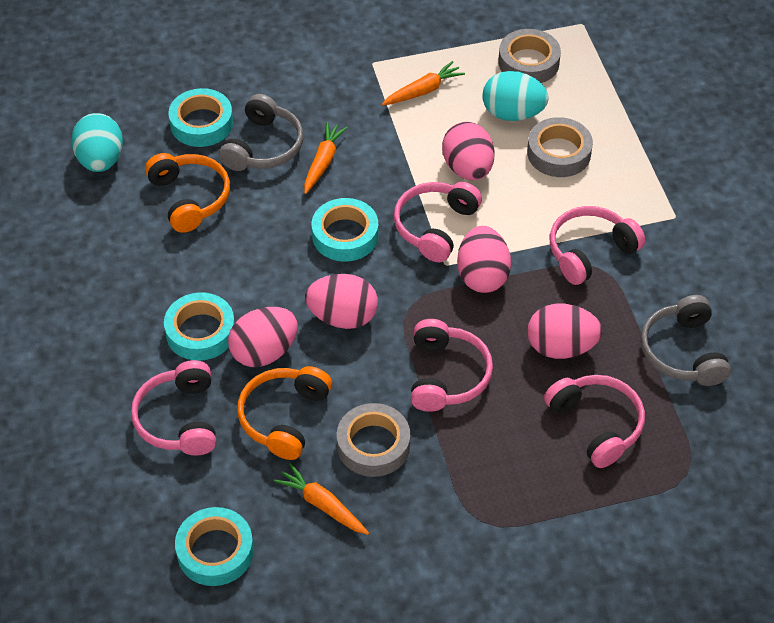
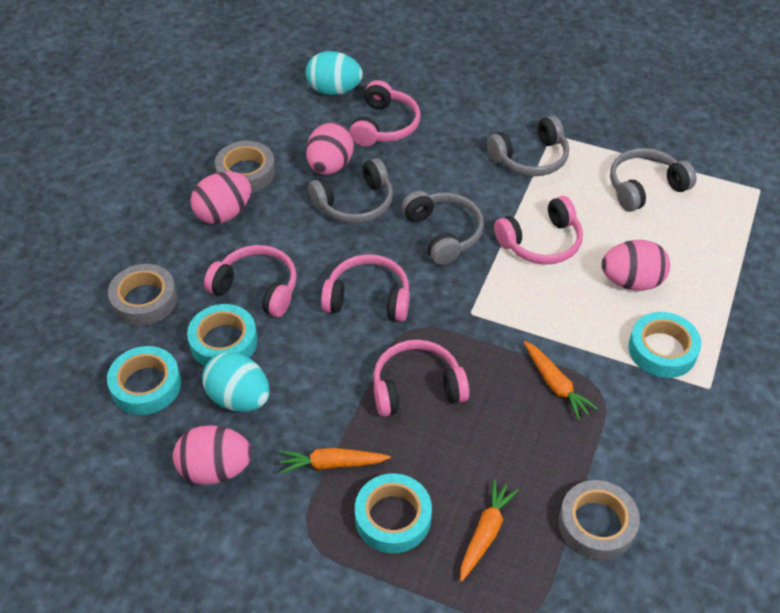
grey headphones: [219,94,303,171] [641,295,731,386] = 2 -> [308,158,393,224] [402,191,484,265] [487,116,569,176] [610,148,696,212] = 4
orange headphones: [145,153,230,233] [237,366,332,460] = 2 -> none = 0
pink egg: [228,307,298,367] [305,274,378,329] [442,122,495,180] [457,226,511,293] [527,303,602,359] = 5 -> [173,425,252,485] [191,172,251,224] [306,123,354,175] [602,240,670,291] = 4

